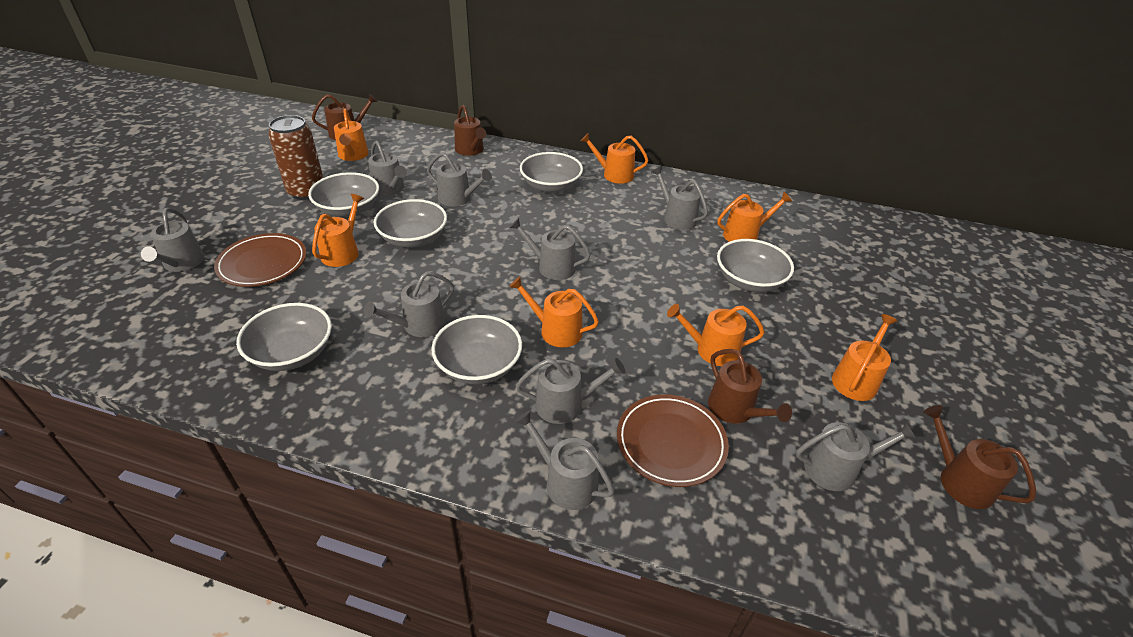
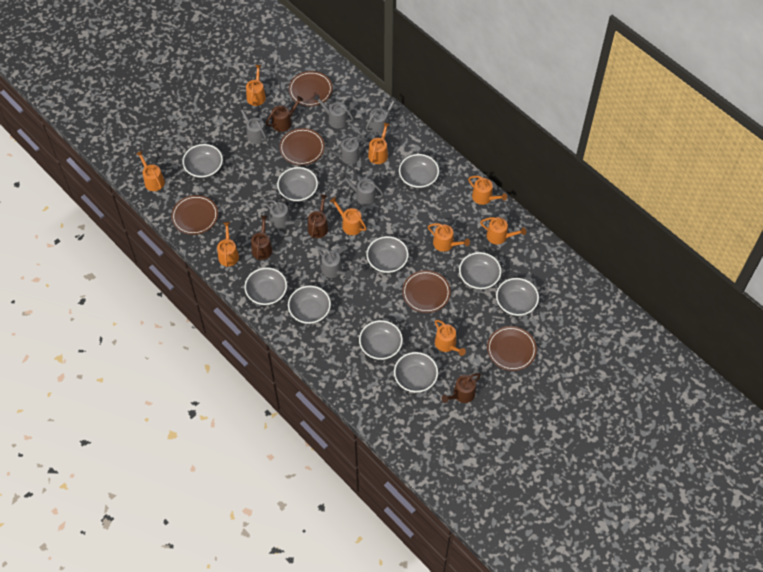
brown can: [268,115,323,200] = 1 -> none = 0
brown plate: [214,233,306,287] [617,394,729,487] = 2 -> [171,195,218,235] [279,128,325,165] [289,71,333,106] [402,270,451,313] [487,326,537,371] = 5
grey bowl: [236,303,332,371] [308,172,379,217] [374,199,447,248] [431,315,522,384] [520,152,583,193] [717,239,794,292] = 6 -> [183,144,223,178] [244,268,287,305] [277,167,318,202] [288,285,331,324] [359,320,403,360] [366,236,409,273] [394,352,438,393] [399,154,439,189] [459,252,501,290] [496,278,539,316] = 10
grey watering can: [141,208,205,272] [364,272,454,337] [368,141,407,196] [427,152,492,207] [509,218,591,280] [515,410,614,510] [516,358,626,424] [651,166,708,230] [796,422,917,491] = 9 -> [237,105,267,144] [266,200,300,229] [314,94,353,128] [318,248,352,278] [324,137,367,164] [340,173,383,205] [366,96,398,135] = 7
orange watering can: [312,194,364,267] [334,109,369,161] [509,277,599,347] [581,133,648,184] [667,304,765,366] [717,192,792,242] [832,314,897,401] = 7 -> [136,151,165,191] [217,222,239,267] [246,65,266,106] [330,197,367,235] [368,122,390,164] [428,223,470,252] [435,320,466,356] [468,176,507,205] [480,217,526,244] = 9

